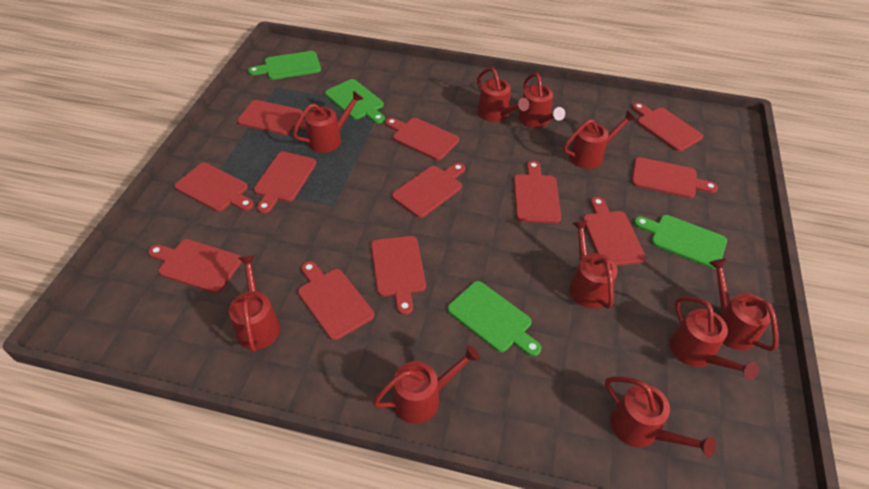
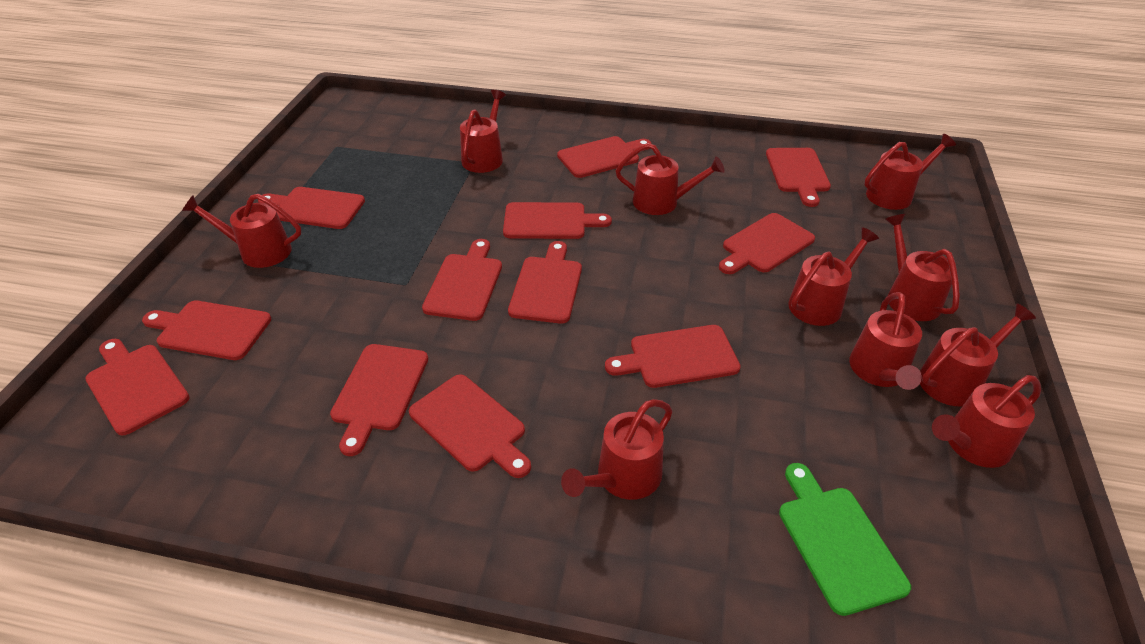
green cutting board: [248,51,321,80] [325,79,385,124] [447,281,541,357] [634,215,727,269] = 4 -> [779,463,911,616] = 1

